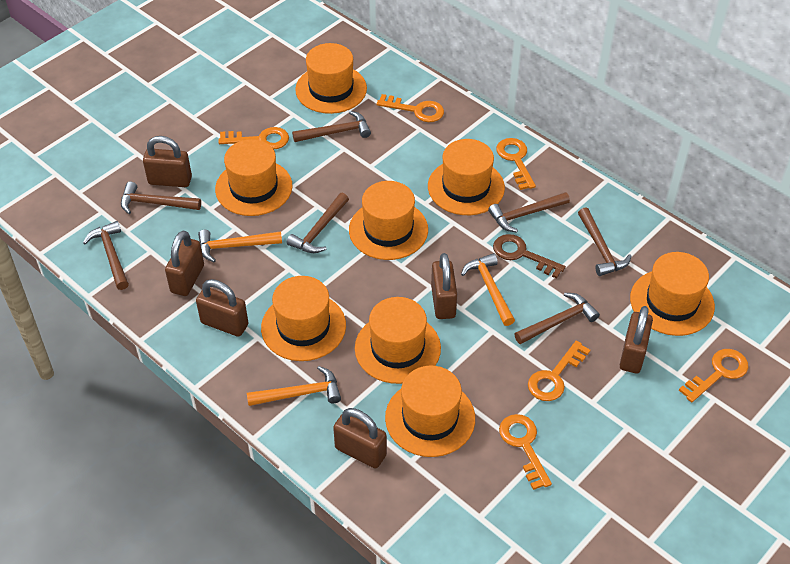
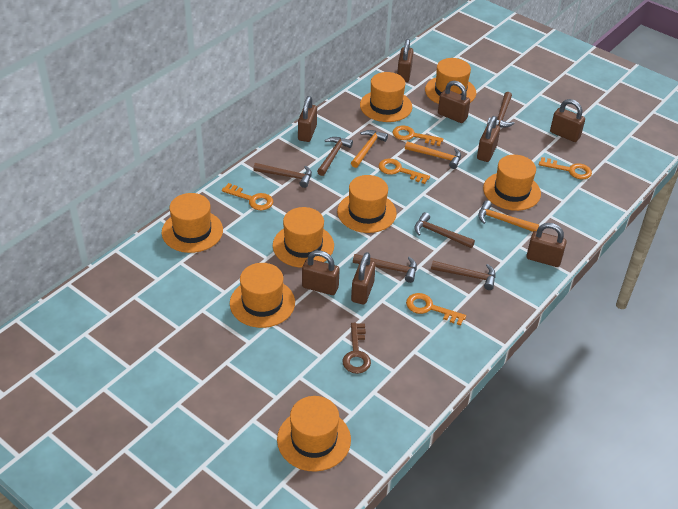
brown hammer: [83,221,129,290] [121,182,201,214] [287,193,349,253] [292,111,371,142] [488,192,570,232] [515,293,600,344] [578,207,632,276] = 7 -> [253,163,312,188] [317,137,353,176] [353,254,417,283] [414,212,475,248] [431,261,496,290] [487,92,515,127] = 6
brown padlock: [143,136,192,187] [165,231,204,296] [196,279,248,337] [333,408,387,469] [431,253,457,319] [620,306,653,373] = 6 -> [298,96,317,142] [302,250,340,295] [351,252,376,304] [397,39,413,82] [438,81,470,123] [477,116,500,162] [526,223,567,267] [550,99,585,142] = 8
orange key: [218,127,289,149] [377,94,444,122] [496,138,536,190] [499,414,552,490] [528,341,591,401] [679,349,748,403] = 6 -> [222,183,273,210] [378,159,430,184] [393,125,443,146] [406,293,466,326] [539,157,592,179] = 5

